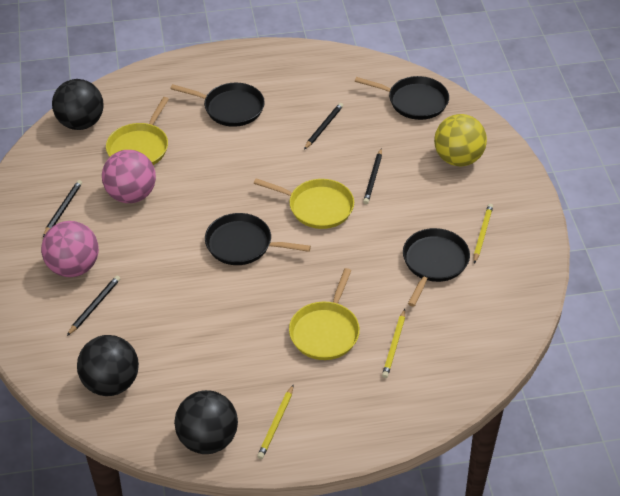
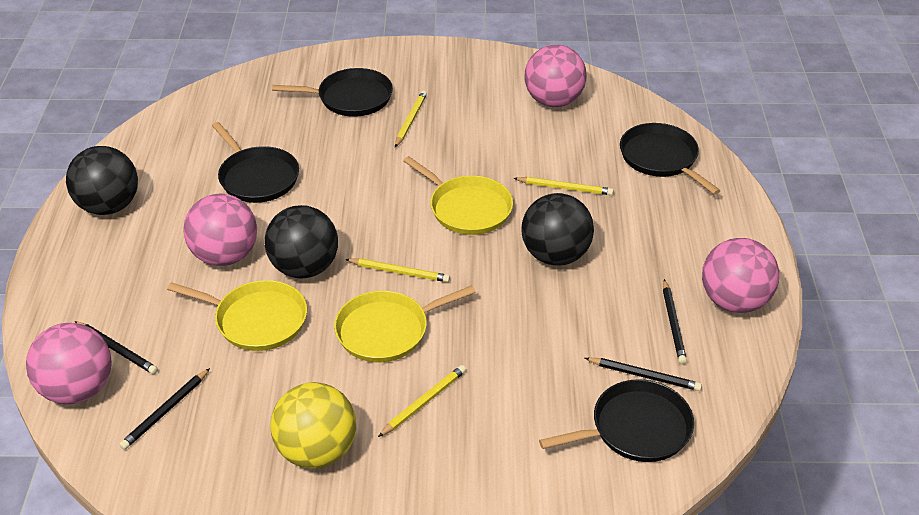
pink ball: [41,221,99,277] [102,150,156,203] = 2 -> [26,323,112,404] [183,194,257,266] [525,44,587,107] [702,238,779,313] = 4
yellow pencil: [257,384,294,459] [382,309,405,378] [474,204,493,263] = 3 -> [345,258,450,282] [378,365,466,437] [395,91,427,147] [513,177,614,195] = 4

